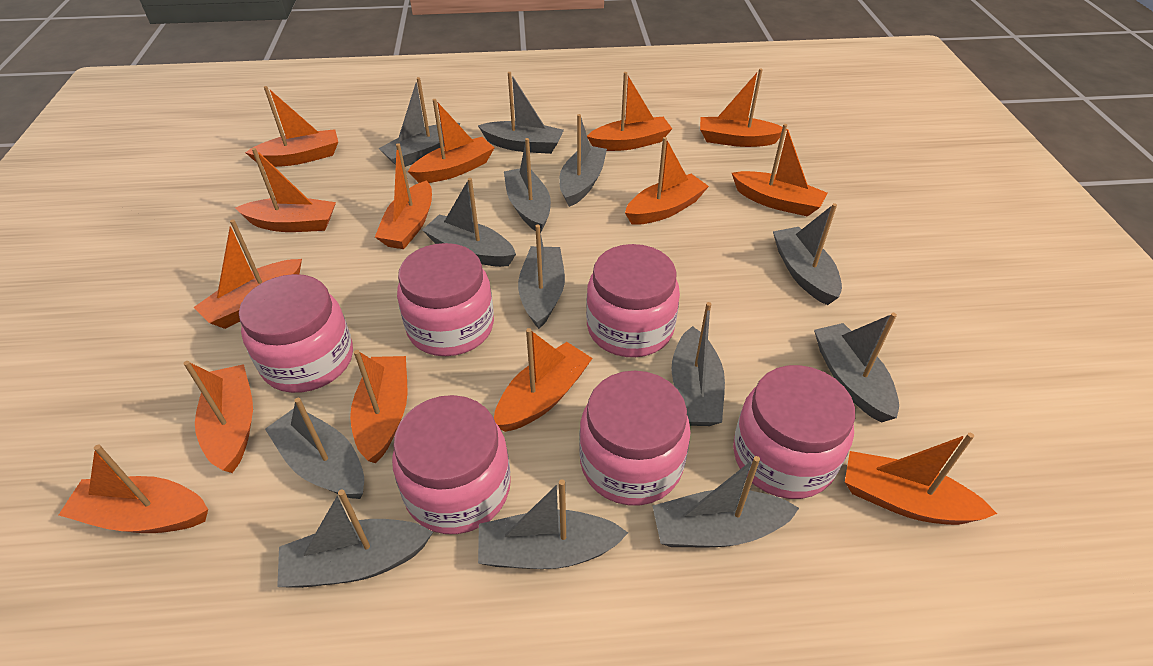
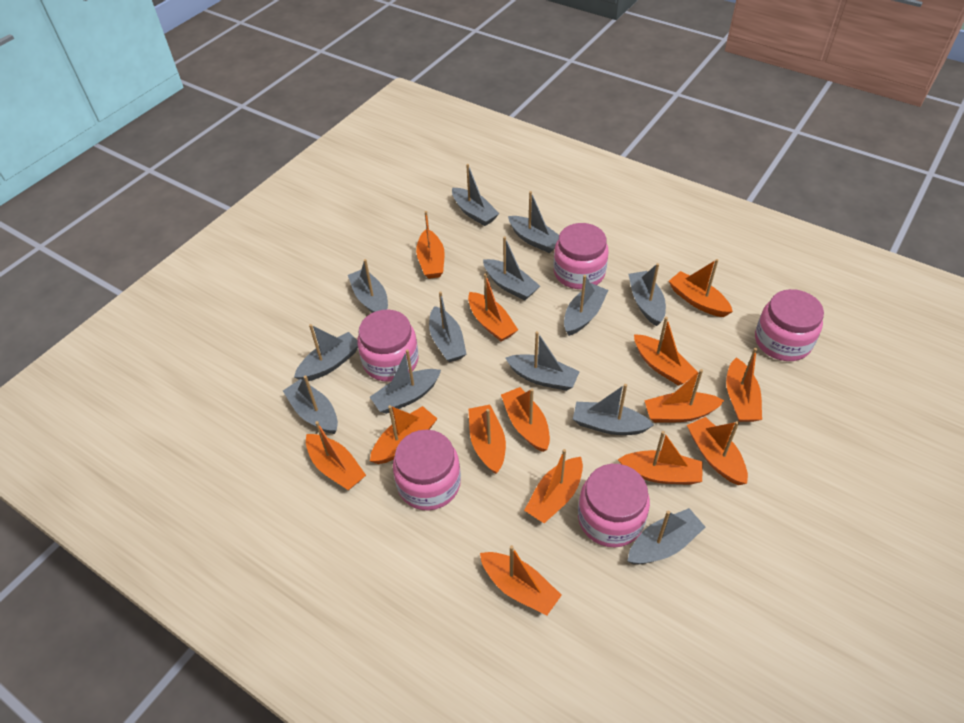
pink jar: [239,274,353,393] [392,395,511,534] [397,243,494,356] [580,370,691,505] [586,244,680,357] [733,365,855,499] = 6 -> [357,310,419,382] [393,430,461,510] [554,223,608,289] [578,464,650,547] [755,289,824,361] = 5

